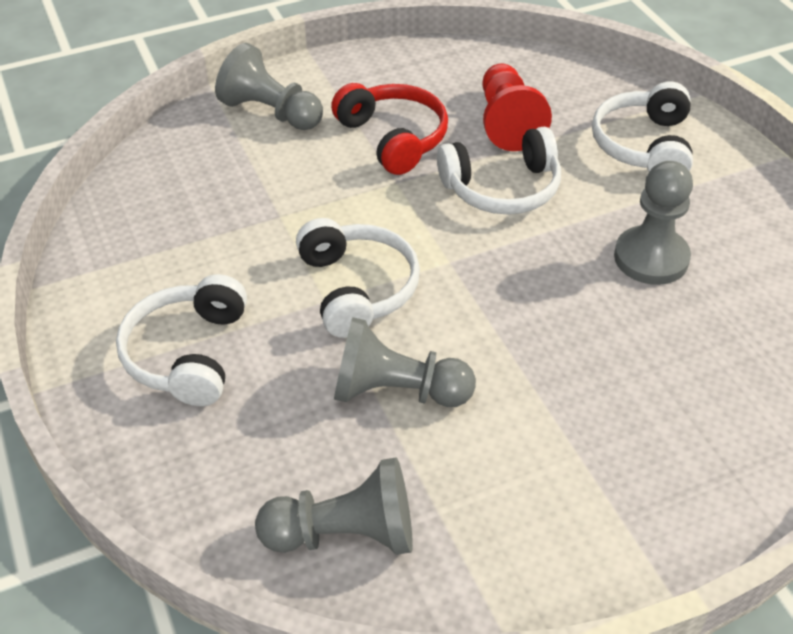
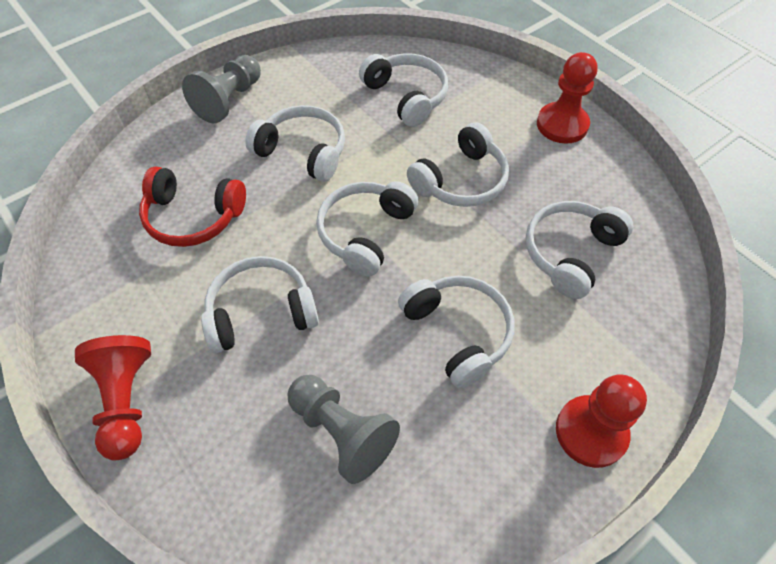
grey pawn: [215,43,323,130] [255,457,413,555] [334,317,476,407] [614,161,693,285] = 4 -> [182,55,261,123] [288,375,400,484] = 2
red pawn: [482,63,552,151] = 1 -> [75,335,151,460] [537,52,598,143] [556,374,647,468] = 3
white headphones: [116,274,247,406] [296,218,420,338] [437,127,561,214] [592,82,693,172] = 4 -> [201,256,319,353] [245,105,345,182] [316,181,418,276] [359,53,448,127] [398,276,514,388] [407,122,509,207] [526,201,633,299] = 7

